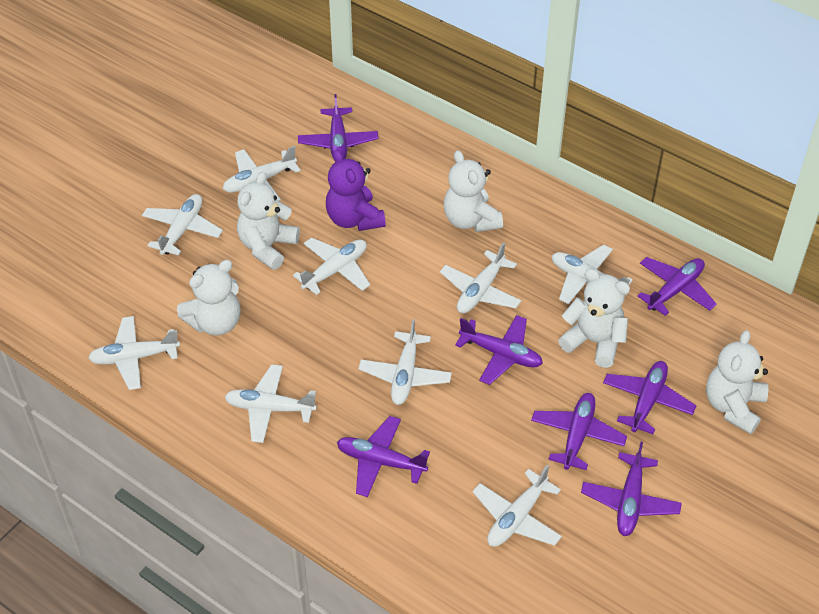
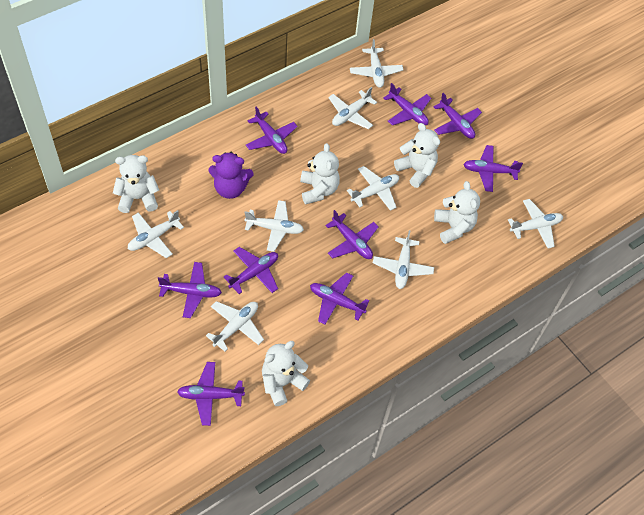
purple plane: [298,94,378,161] [337,416,430,497] [455,315,543,385] [531,393,627,470] [581,442,682,536] [603,361,697,434] [637,257,717,316] = 7 -> [158,262,222,318] [177,362,245,426] [224,247,278,294] [246,106,298,154] [310,272,369,325] [325,210,379,259] [384,83,431,125] [433,93,482,139] [463,145,523,192] = 9
white plane: [88,316,180,390] [142,194,223,256] [223,146,301,201] [225,364,317,443] [293,238,370,295] [358,319,452,405] [440,242,521,314] [473,465,562,547] [552,244,633,304] = 9 -> [128,210,184,258] [206,301,264,351] [245,200,304,252] [328,87,377,129] [347,166,399,211] [350,39,403,88] [373,230,434,289] [508,199,563,248] = 8

